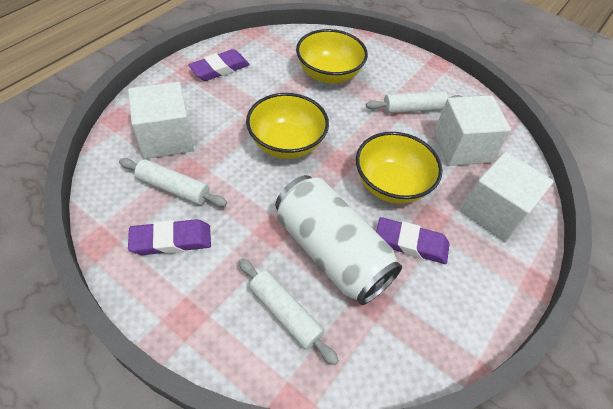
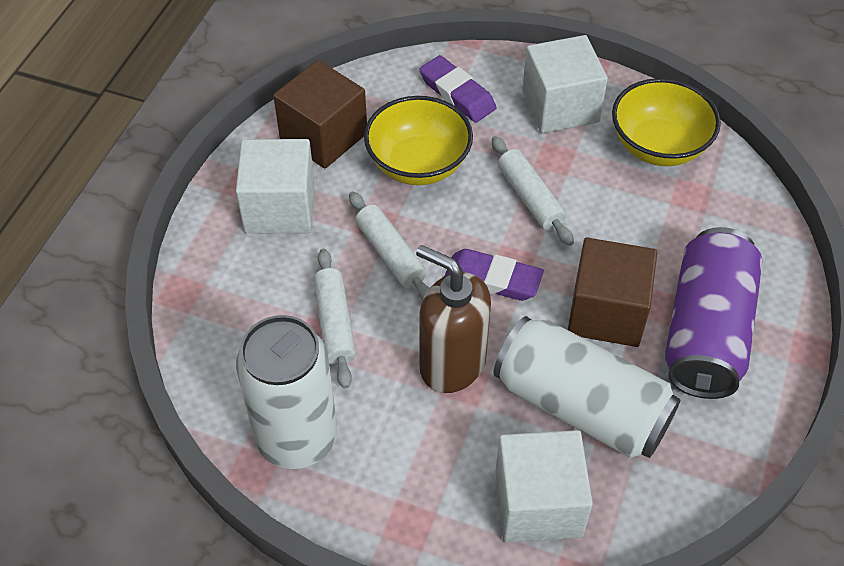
brown cube: none = 0 -> [273,60,367,169] [568,237,657,347] = 2
brown soap dispenser: none = 0 -> [416,245,491,393] = 1
purple can: none = 0 -> [665,227,762,399] = 1
purple eraser: [128,219,211,255] [188,49,250,81] [376,217,449,264] = 3 -> [419,55,496,123] [444,249,544,301] = 2
white can: [276,175,402,305] = 1 -> [236,315,337,469] [494,316,680,458] = 2
yellow bowl: [246,93,329,159] [296,29,368,84] [356,132,443,204] = 3 -> [364,96,473,185] [612,78,721,166] = 2

